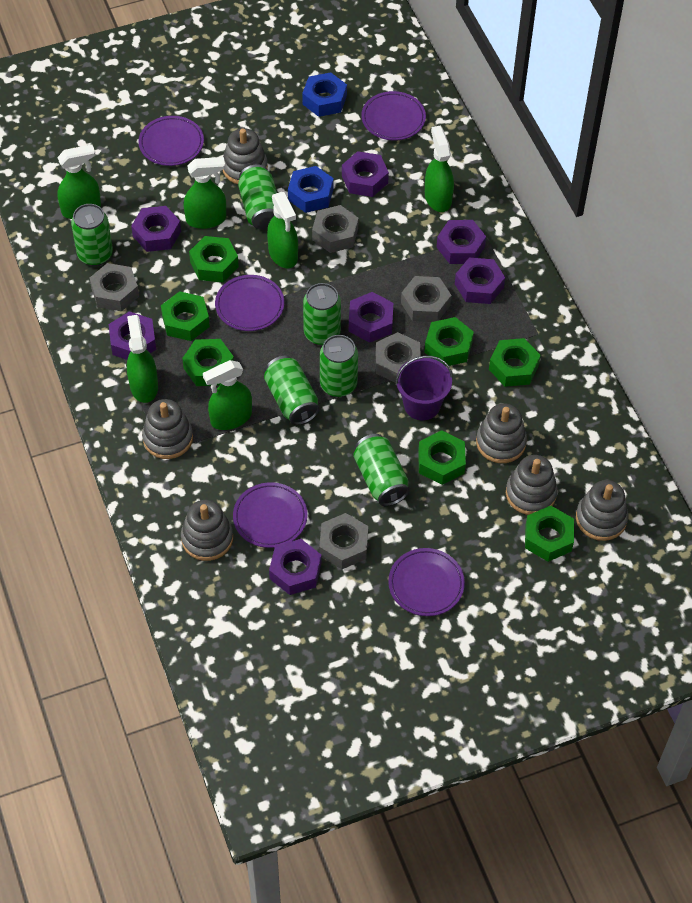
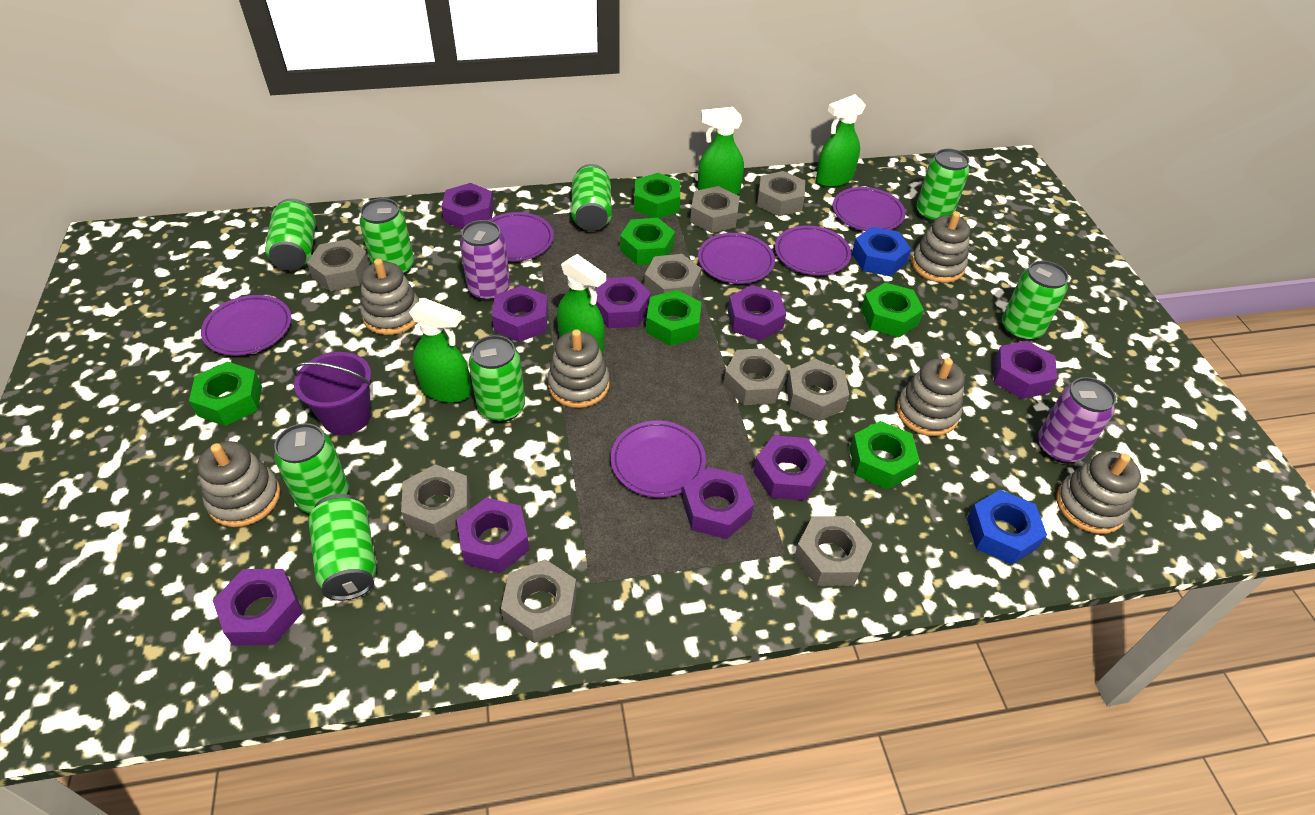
green can: [71,204,113,266] [238,164,277,230] [264,355,320,425] [303,283,341,346] [320,335,358,397] [353,434,410,506] = 6 -> [265,198,316,271] [274,423,349,513] [308,494,377,601] [359,198,414,276] [469,335,525,422] [571,164,612,231] [916,149,970,223] [1002,261,1069,341] = 8
green nut: [161,291,210,341] [182,339,234,386] [189,236,239,282] [418,430,466,485] [424,317,474,366] [489,338,541,387] [525,506,574,562] = 7 -> [189,361,262,426] [620,218,675,265] [634,173,680,218] [646,290,702,346] [849,421,920,489] [861,283,924,337] = 6
green spray bottle: [57,144,101,219] [127,315,158,403] [184,157,226,229] [203,360,252,430] [267,192,298,268] [425,125,454,212] = 6 -> [409,298,471,403] [557,254,606,354] [698,107,744,195] [816,94,866,187] = 4
grey nut: [90,263,139,311] [312,205,359,253] [319,513,368,569] [376,332,421,383] [401,276,451,322] = 5 -> [307,239,370,291] [401,464,470,538] [501,559,577,643] [644,254,701,297] [690,186,740,233] [723,348,788,405] [757,171,805,216] [786,359,849,421] [794,516,872,586] = 9
purple can: none = 0 -> [460,220,510,302] [1038,377,1116,463] = 2
purple nut: [109,311,156,360] [131,206,181,252] [269,539,321,595] [342,151,389,197] [349,292,393,343] [437,220,486,264] [455,258,505,304] = 7 -> [213,569,303,646] [441,183,494,230] [457,497,529,573] [492,285,548,342] [596,277,651,328] [682,467,754,539] [728,285,786,341] [754,435,826,501] [993,341,1057,399] = 9
purple plate: [138,116,204,166] [215,275,284,331] [233,482,308,548] [361,91,426,140] [388,548,465,616] = 5 -> [201,295,292,355] [488,212,554,261] [611,421,706,497] [698,233,775,284] [775,225,851,275] [833,187,905,231] = 6

